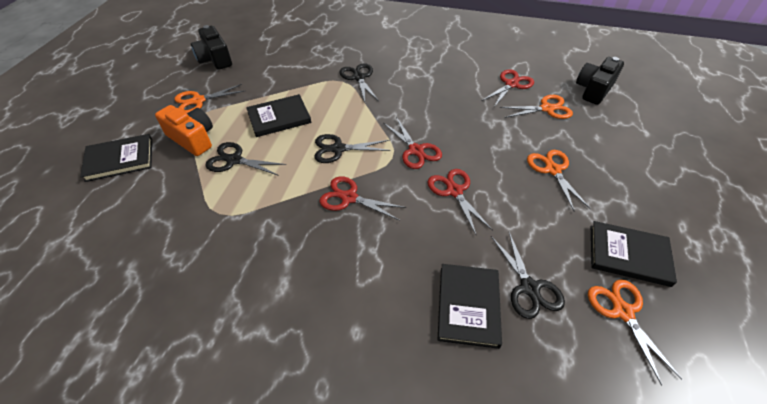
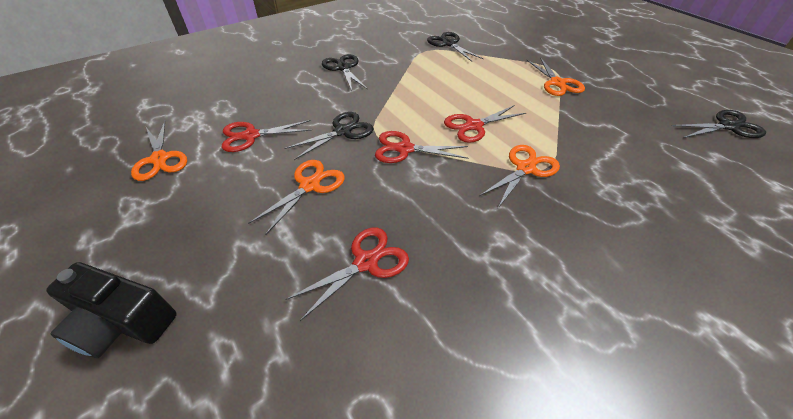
black book: [80,134,152,182] [246,94,311,137] [437,264,502,349] [591,221,677,287] = 4 -> none = 0
black camera: [191,25,232,70] [576,57,624,105] = 2 -> [46,262,177,358] = 1
orange camera: [155,105,213,156] = 1 -> none = 0

